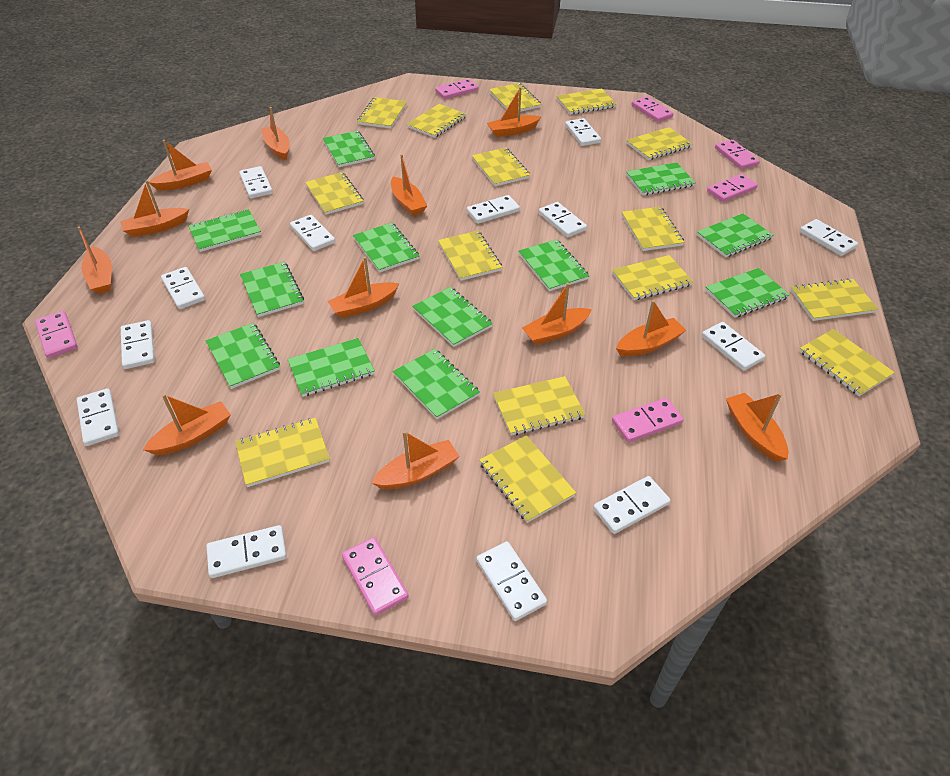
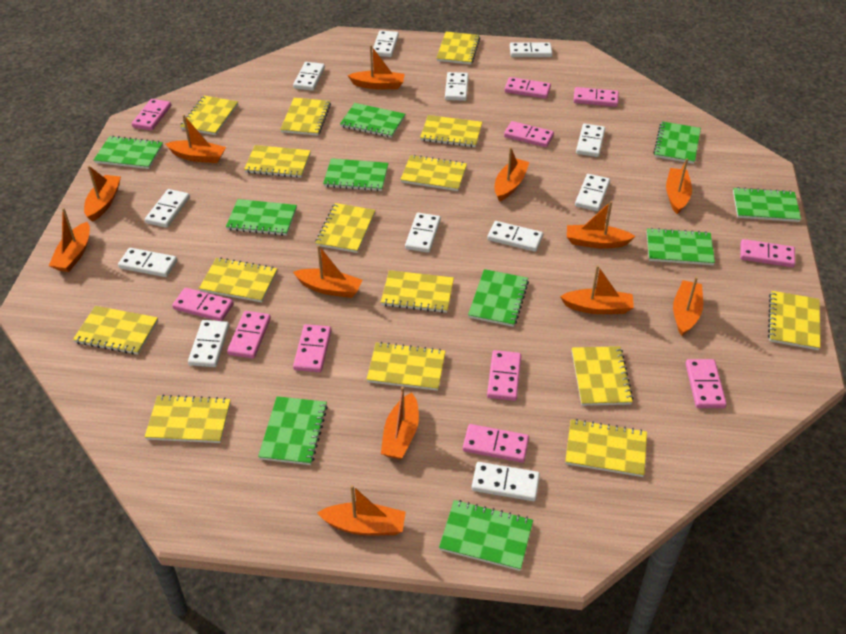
green notebook: [189,209,261,252] [206,323,280,389] [240,262,304,317] [288,338,375,397] [323,131,375,167] [353,223,419,273] [393,349,480,419] [412,287,493,347] [519,239,589,291] [626,162,695,195] [697,213,774,257] [705,268,790,318] = 12 -> [94,136,163,169] [226,199,297,236] [258,396,328,465] [323,158,388,191] [340,103,405,138] [439,500,533,571] [468,269,529,327] [647,228,715,265] [653,121,701,164] [733,187,801,222] = 10
pink domino: [35,311,78,359] [342,537,409,616] [435,79,478,99] [612,398,684,443] [631,96,674,122] [707,174,758,202] [715,140,760,169] = 7 -> [132,99,171,131] [172,288,234,321] [227,311,271,359] [293,324,332,372] [463,424,529,463] [487,350,521,401] [504,77,551,99] [504,121,554,147] [574,87,619,107] [685,359,727,408] [740,239,795,267] = 11
white domino: [77,388,119,446] [121,320,155,369] [161,267,205,309] [207,525,287,578] [239,166,273,199] [290,215,335,251] [467,195,520,224] [476,541,547,621] [539,202,587,237] [565,118,601,146] [593,476,670,534] [702,322,765,371] [800,219,858,256] = 13 -> [118,248,177,277] [145,189,190,228] [188,320,229,367] [293,62,325,91] [372,30,399,57] [405,213,441,253] [445,72,469,101] [472,462,540,501] [487,221,543,252] [510,42,553,57] [575,174,610,211] [576,124,605,157] = 12

